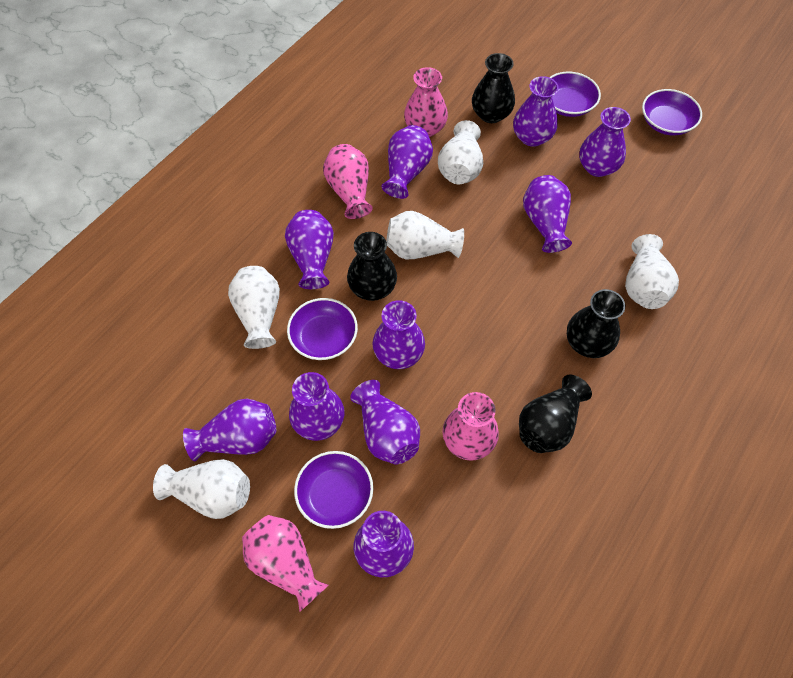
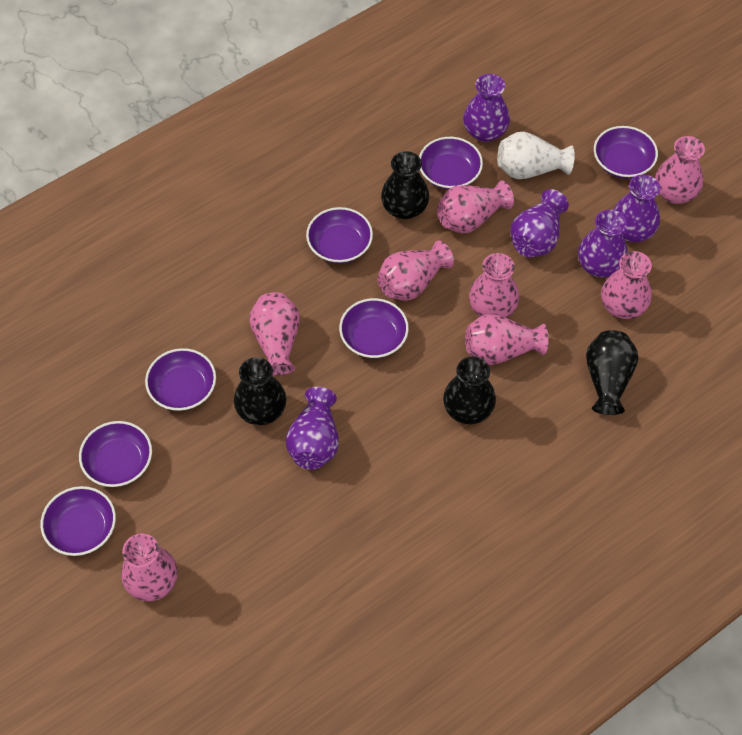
pink vase: [242,515,329,612] [323,144,373,219] [404,67,448,137] [443,392,499,461] = 4 -> [121,534,178,601] [249,292,300,375] [378,240,454,301] [437,181,514,234] [465,314,549,365] [469,253,519,318] [601,251,652,319] [655,136,705,204] = 8
purple bowl: [287,298,358,360] [294,451,373,529] [549,72,601,117] [642,89,702,135] = 4 -> [40,486,116,556] [79,421,152,487] [145,348,216,411] [306,207,373,263] [339,298,409,358] [419,137,483,190] [594,126,658,179] = 7
purple vase: [183,399,276,461] [285,210,334,289] [289,372,344,441] [350,380,420,465] [354,511,414,577] [372,300,425,369] [381,125,433,199] [513,76,559,147] [523,175,572,253] [579,107,631,177] = 10 -> [286,387,339,470] [463,74,510,142] [510,189,569,257] [578,210,628,277] [613,175,660,242] = 5
white vase: [153,459,250,519] [228,266,280,349] [386,211,464,259] [438,120,483,184] [625,234,679,309] = 5 -> [497,132,575,179] = 1

